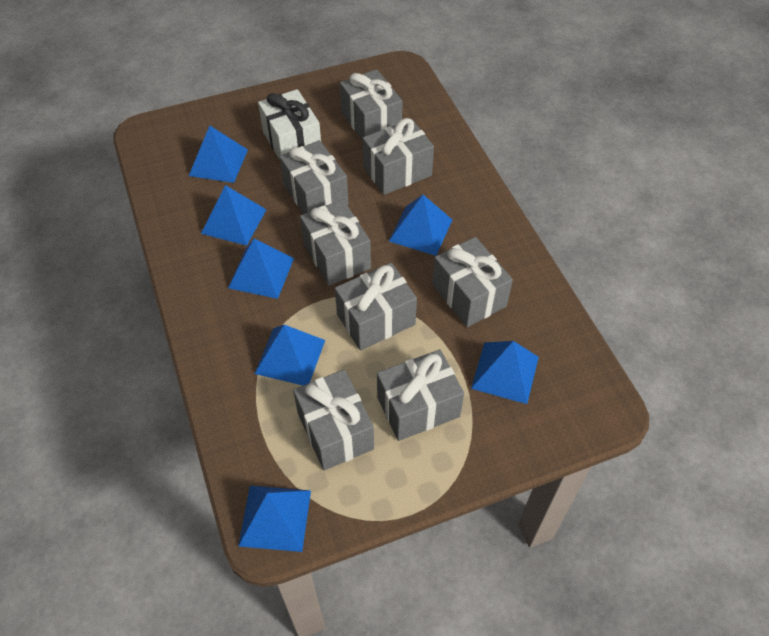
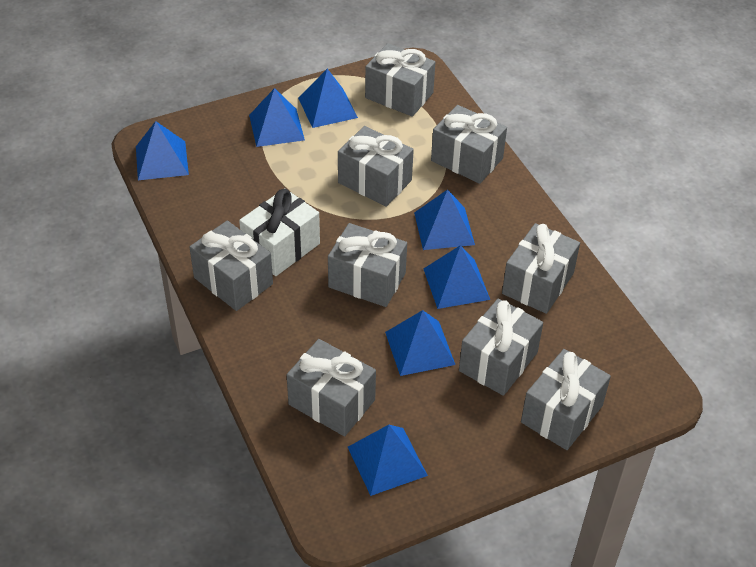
grey gift: [279,140,349,214] [293,369,374,470] [300,199,371,286] [335,263,417,351] [340,69,403,141] [363,118,434,195] [377,349,464,441] [432,237,513,327] = 8 -> [190,220,273,311] [287,339,376,436] [328,223,407,307] [338,126,414,207] [365,43,435,117] [431,105,507,184] [459,298,543,396] [502,223,580,314] [521,349,611,450] = 9

